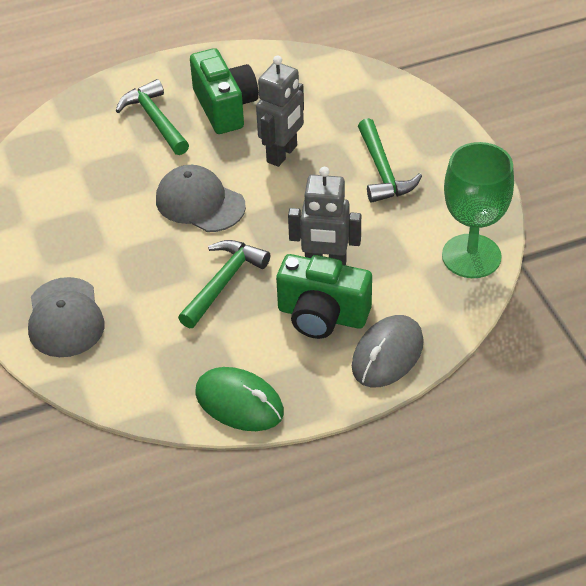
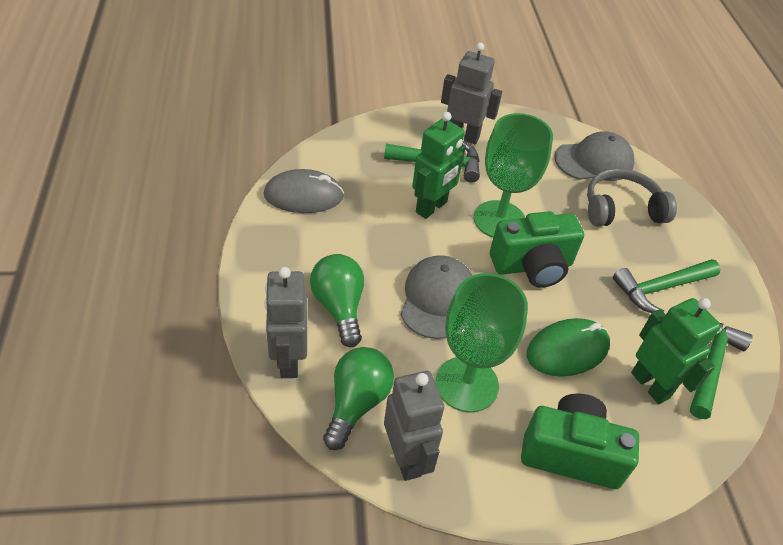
green goblet: [442,142,514,278] = 1 -> [436,273,528,412] [474,113,553,238] = 2
green light bulb: none = 0 -> [310,254,364,347] [323,347,394,450] = 2
green robot: none = 0 -> [412,112,466,219] [631,298,721,404] = 2
grey headphones: none = 0 -> [587,168,677,226] = 1
grey robot: [256,55,304,167] [288,167,361,265] = 2 -> [264,267,307,378] [384,371,444,481] [441,42,502,144] = 3

